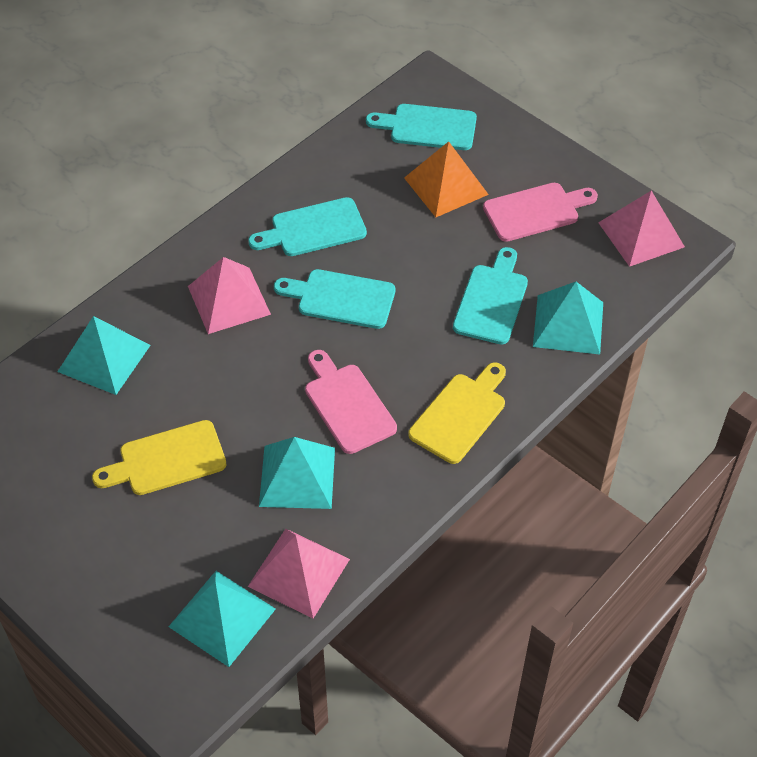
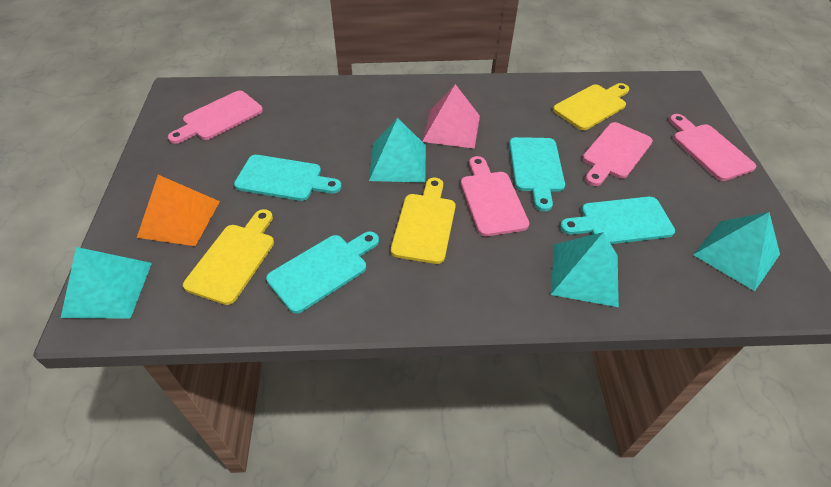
pink cutting board: [305,350,397,454] [483,183,598,242] = 2 -> [168,91,263,144] [461,156,529,236] [583,122,653,186] [669,114,756,181] = 4
pink pyramid: [188,257,271,334] [248,529,350,619] [598,191,685,267] = 3 -> [422,84,480,149] = 1
yellow cutting board: [92,420,227,495] [408,362,506,464] = 2 -> [183,209,274,305] [391,178,456,264] [553,83,629,130] = 3

